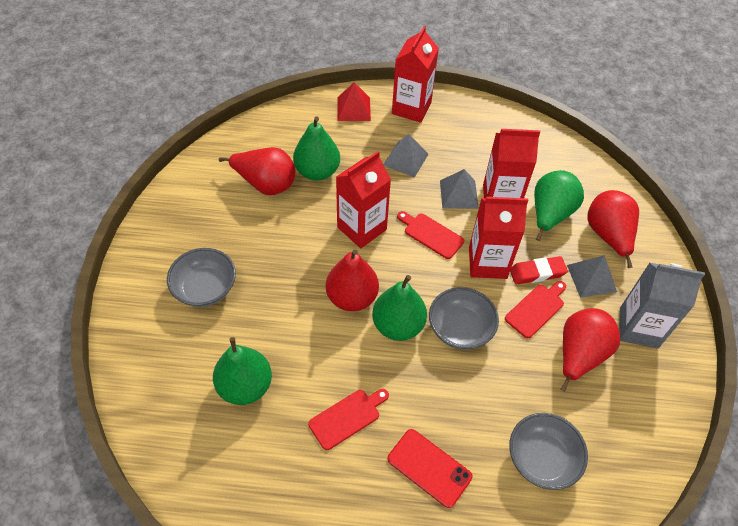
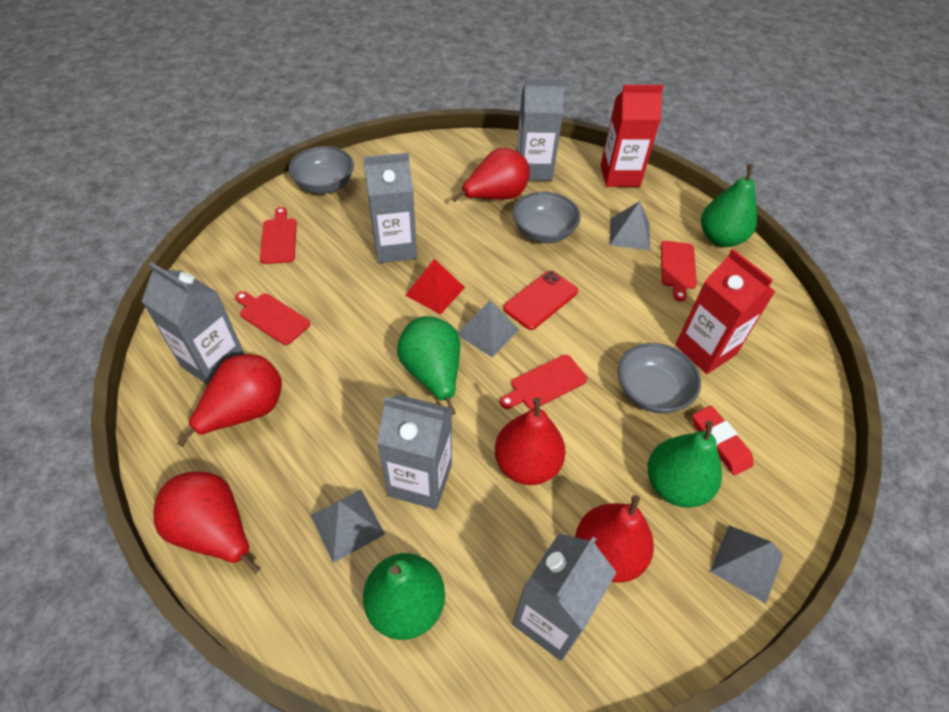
grey carton: [619,263,705,349] = 1 -> [142,262,245,385] [363,153,417,263] [377,394,452,510] [512,534,617,661] [516,78,565,181] = 5
grey pyramid: [383,134,429,178] [440,169,479,209] [567,255,617,298] = 3 -> [310,489,385,563] [458,301,519,357] [610,201,650,250] [710,525,783,604] = 4
red carton: [336,151,391,248] [392,26,439,123] [469,197,529,279] [483,129,540,198] = 4 -> [601,85,664,187] [675,249,775,374] = 2
red cutting board: [308,389,389,450] [397,211,464,259] [505,281,566,338] = 3 -> [235,291,310,345] [260,207,297,264] [500,355,587,409] [661,241,697,302] = 4
red pear: [219,147,296,195] [326,249,379,311] [560,308,620,392] [587,190,639,268] = 4 -> [153,472,261,574] [177,354,282,447] [452,148,530,202] [495,397,565,485] [575,495,654,583] = 5

